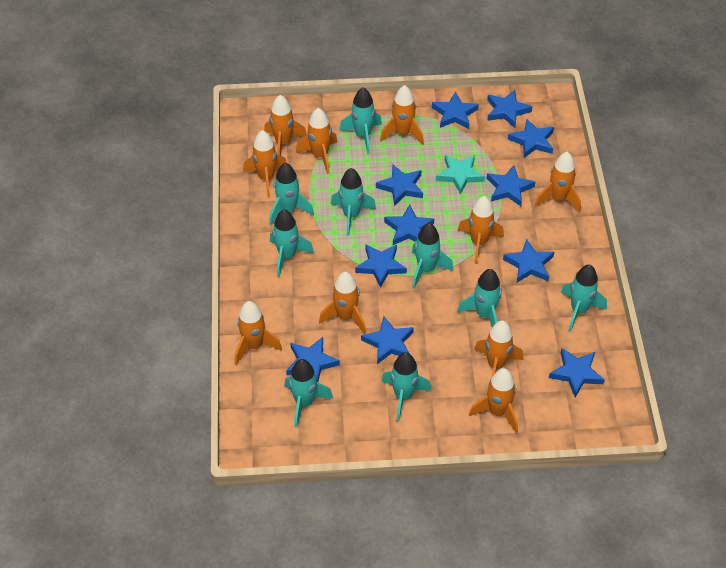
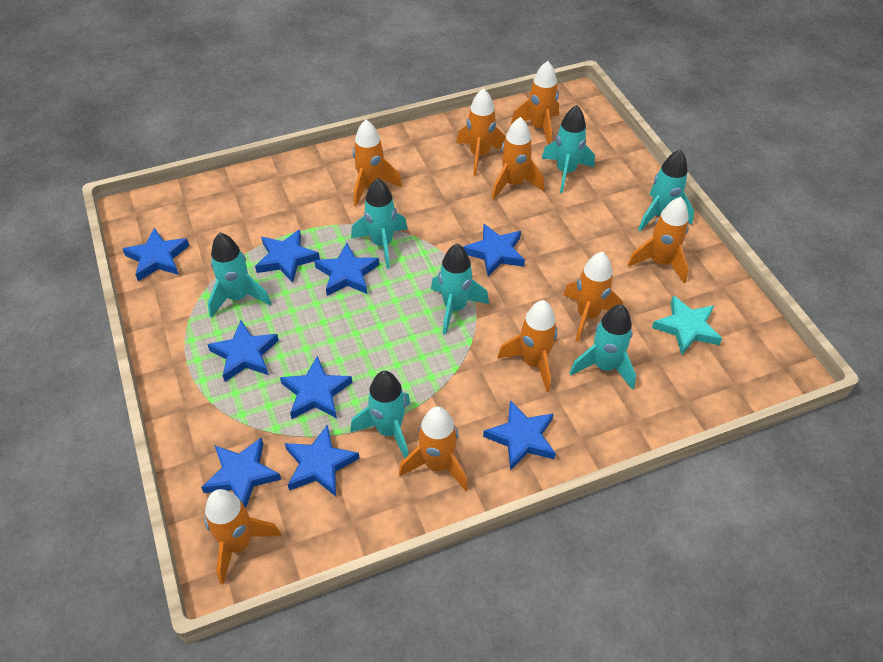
blue star: [286,337,340,382] [355,244,407,288] [361,316,414,364] [376,164,423,206] [384,204,434,245] [432,92,479,129] [487,90,532,128] [487,165,535,206] [503,239,554,282] [508,118,554,158] [549,348,605,397] = 11 -> [123,228,189,281] [201,437,281,508] [207,320,279,382] [255,229,320,283] [280,356,352,419] [285,424,360,496] [314,243,379,296] [463,224,525,276] [483,400,556,471] = 9
orange rocket: [235,301,282,365] [243,130,287,198] [264,95,307,156] [295,108,337,174] [319,272,366,334] [380,85,424,145] [458,196,504,264] [469,368,518,433] [474,320,523,378] [535,151,581,213] = 10 -> [205,489,281,584] [353,120,402,206] [399,407,468,491] [456,88,506,176] [491,117,544,200] [497,300,558,392] [511,61,559,145] [563,252,623,342] [628,197,689,283] = 9
turquoise rocket: [269,163,314,225] [270,210,314,277] [285,359,333,428] [331,168,376,236] [339,87,382,154] [382,352,432,421] [412,223,453,289] [457,269,502,327] [561,265,607,331] = 9 -> [208,233,271,318] [350,371,410,458] [351,178,408,269] [431,244,489,335] [541,105,595,193] [570,304,636,390] [638,149,694,231] = 7

